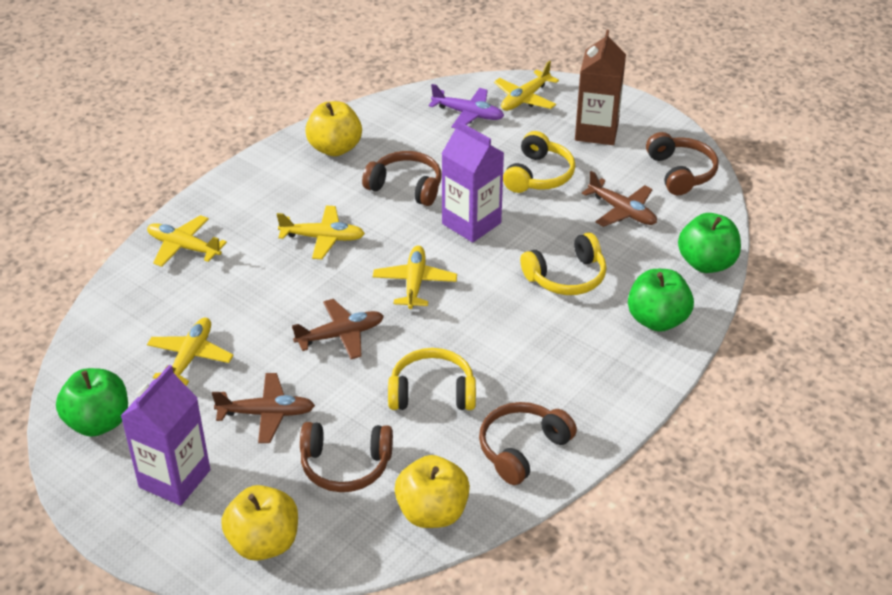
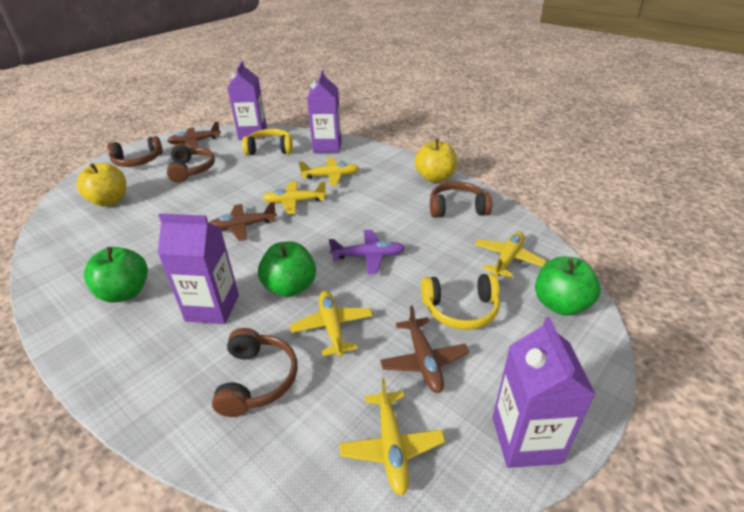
brown carton: [575,30,626,145] = 1 -> none = 0
purple carton: [121,365,210,506] [441,120,504,243] = 2 -> [157,214,239,324] [227,61,267,140] [307,70,342,153] [492,317,596,468] = 4
yellow apple: [221,485,298,561] [305,101,362,156] [395,455,470,528] = 3 -> [77,163,126,207] [415,139,457,182] = 2
yellow headphones: [388,348,476,410] [503,131,575,193] [520,233,607,295] = 3 -> [242,129,293,156] [421,273,500,330] = 2

